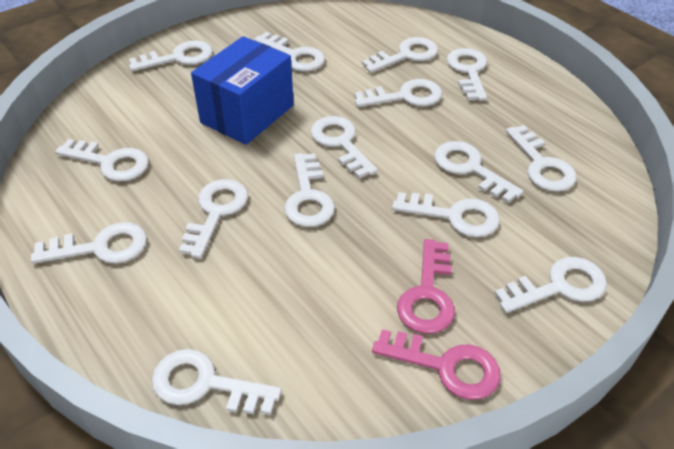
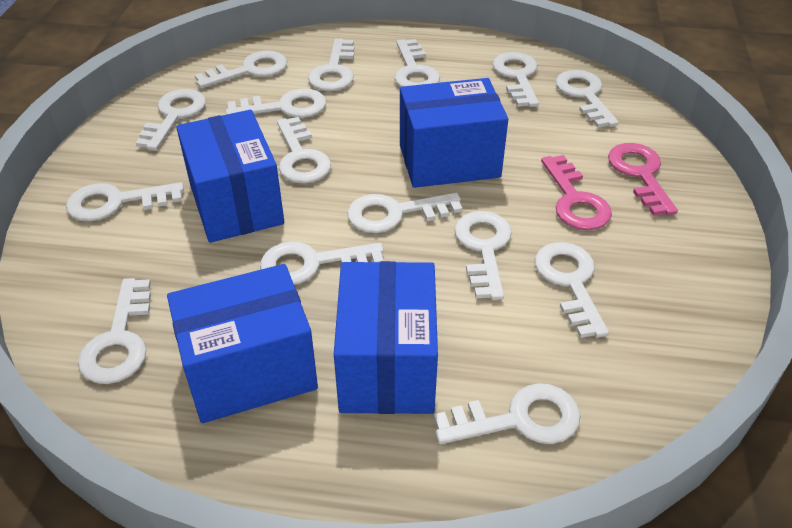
blue box: [191,36,294,145] = 1 -> [167,264,318,423] [176,110,284,243] [334,261,438,414] [400,78,508,188] = 4

